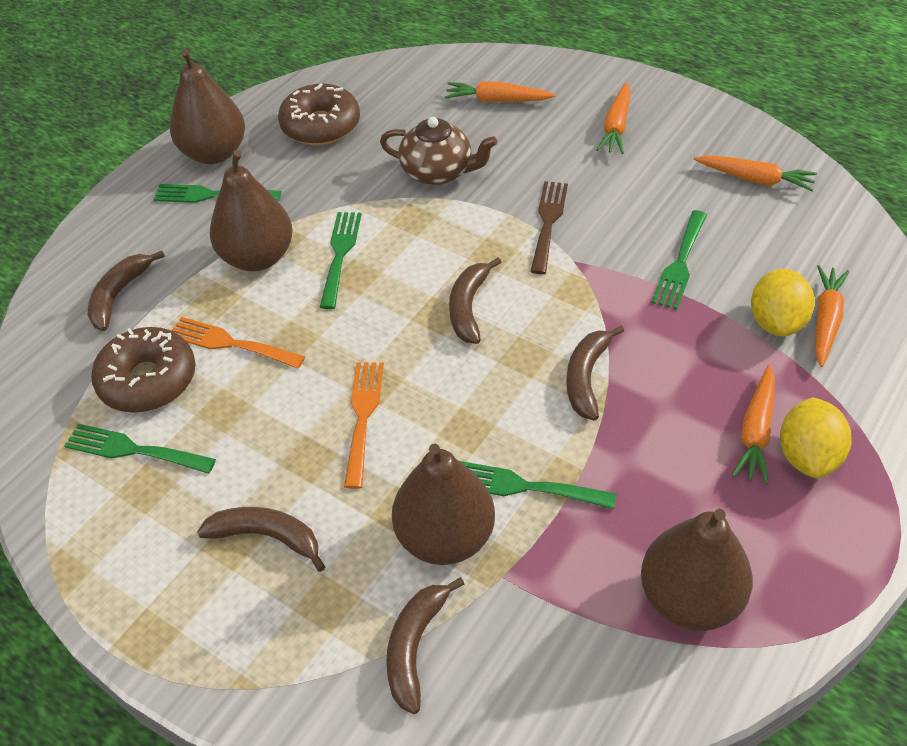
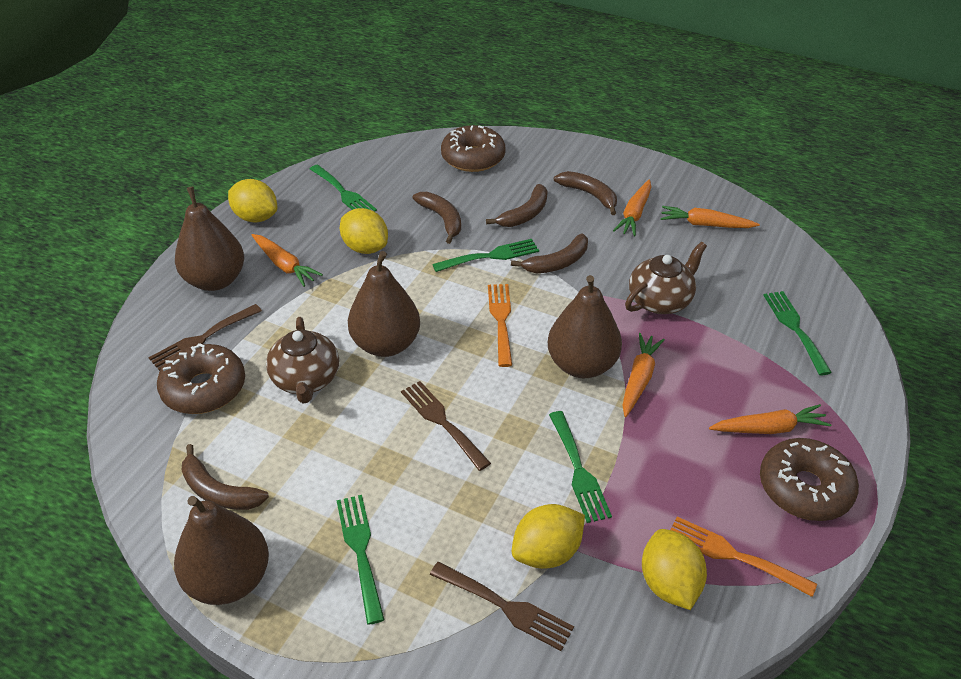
brown donut: [91,327,196,413] [278,83,360,145] = 2 -> [157,343,245,414] [441,125,506,172] [760,438,859,521] = 3
brown fork: [530,181,568,274] = 1 -> [148,304,262,371] [401,381,491,471] [430,562,574,651] = 3
brown teapot: [380,117,498,185] = 1 -> [266,317,339,403] [625,242,707,314] = 2
yellow lemon: [751,269,815,337] [780,397,852,478] = 2 -> [228,179,277,223] [340,208,388,254] [512,504,585,569] [642,529,707,610] = 4

